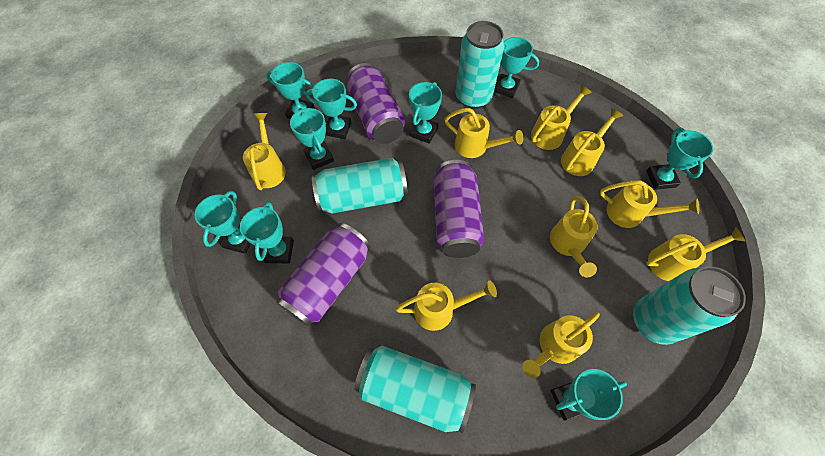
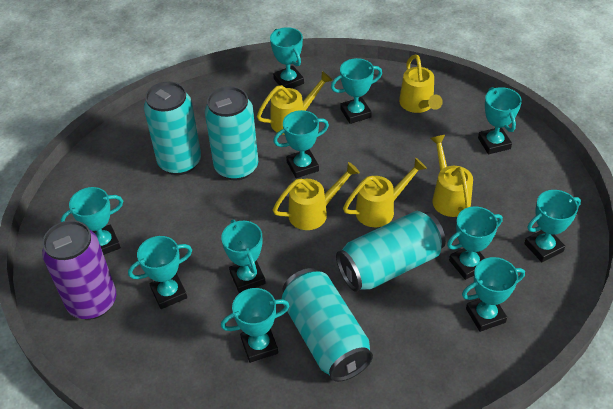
purple can: [276,223,370,326] [346,63,405,144] [433,160,484,258] = 3 -> [42,220,116,320] = 1
turquoise trophy: [195,191,251,254] [240,202,294,264] [266,62,315,119] [290,108,334,170] [306,79,357,139] [409,82,442,144] [494,37,539,98] [551,369,627,421] [646,128,713,190] = 9 -> [61,187,123,255] [128,236,192,309] [221,219,266,293] [221,288,289,363] [270,27,304,88] [273,110,329,178] [331,58,382,124] [447,206,503,280] [462,257,525,332] [478,87,522,154] [524,190,581,262] = 11
yellow watering can: [243,113,286,190] [395,281,497,331] [444,108,524,158] [522,312,600,378] [531,85,592,150] [550,196,598,277] [561,108,623,176] [600,180,699,228] [646,227,746,281] = 9 -> [257,71,333,135] [273,162,360,230] [343,158,427,227] [399,54,443,113] [430,135,473,217] = 5

